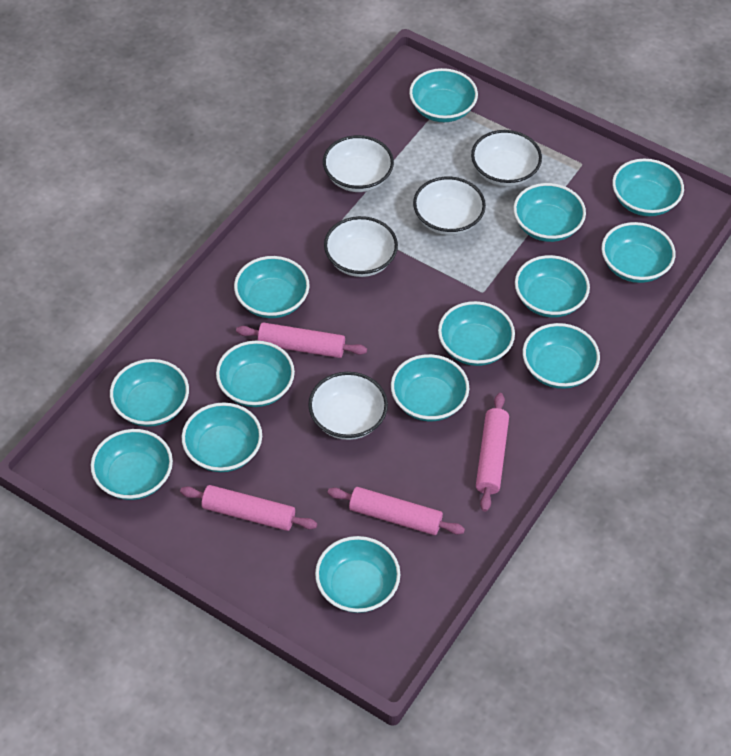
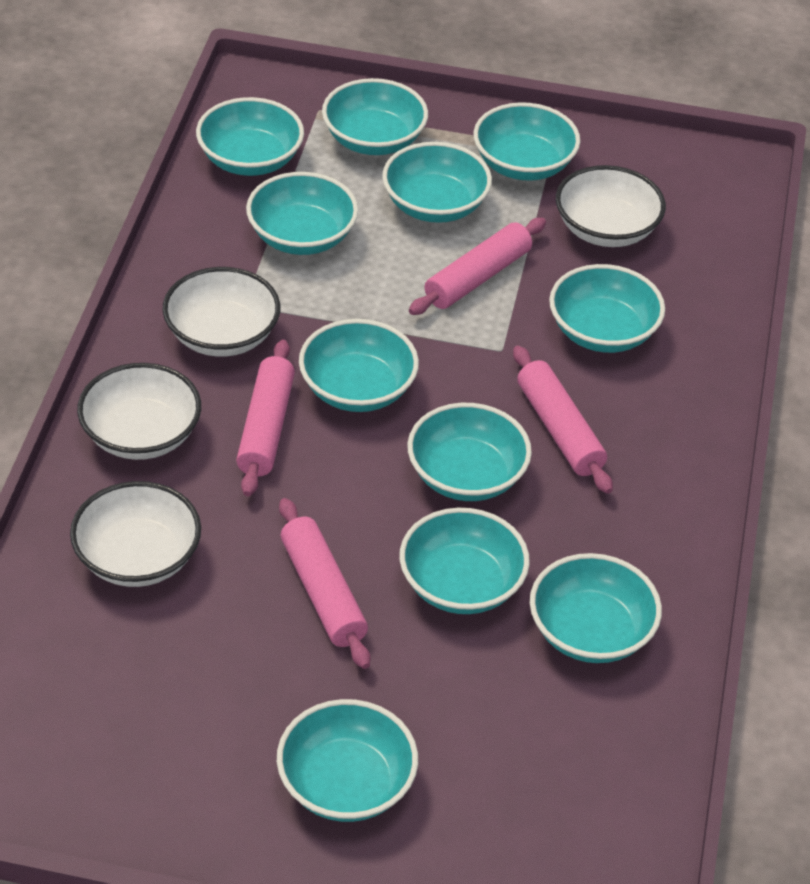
turquoise bowl: [91,429,173,500] [110,359,189,427] [182,402,262,472] [216,341,295,407] [234,256,309,318] [315,536,400,613] [391,354,469,421] [409,68,478,122] [438,301,515,366] [513,183,586,242] [515,255,590,317] [523,323,600,389] [601,222,675,283] [612,159,684,216] = 14 -> [196,97,304,176] [246,172,358,255] [277,699,418,822] [299,319,419,412] [322,78,428,155] [382,142,492,223] [400,508,530,614] [407,403,532,501] [473,102,580,181] [530,553,662,663] [549,264,665,353] = 11
white bowl: [308,372,388,440] [323,135,394,192] [324,216,398,277] [413,176,486,235] [471,130,542,187] = 5 -> [70,481,201,587] [77,363,201,460] [162,267,280,357] [556,165,666,247] = 4

